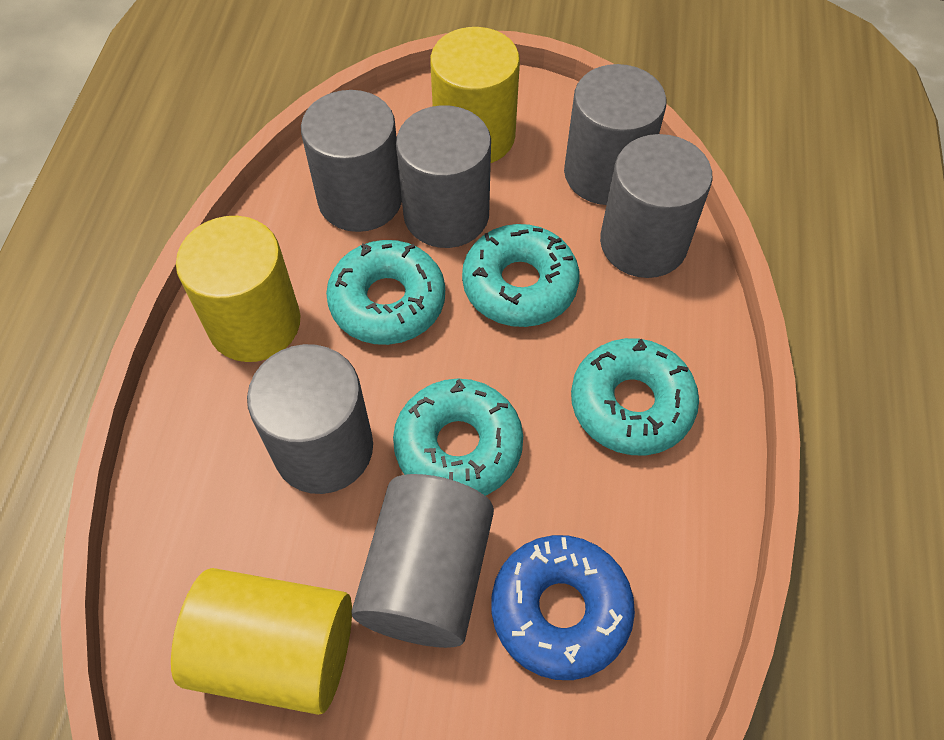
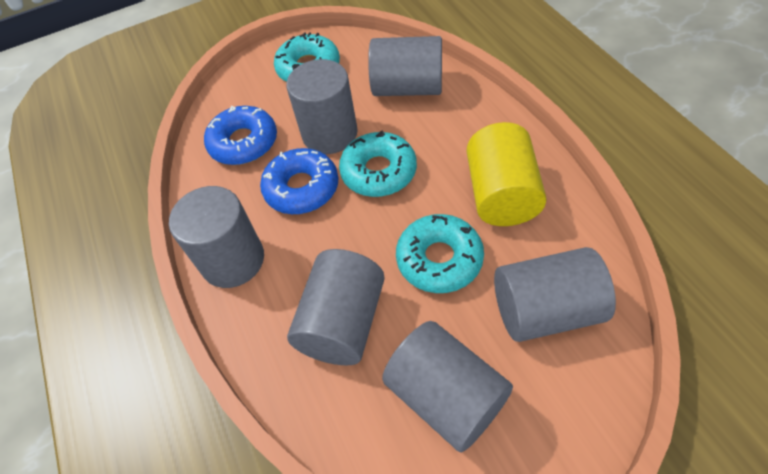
blue donut: [491,535,635,680] = 1 -> [204,106,277,165] [260,148,338,214] = 2
turquoise donut: [326,240,445,345] [393,378,523,496] [462,224,579,327] [571,338,699,455] = 4 -> [274,32,340,82] [339,131,417,197] [396,214,484,293] = 3
yellow cylinder: [171,568,352,715] [176,216,300,362] [430,27,520,163] = 3 -> [467,122,546,226] = 1

